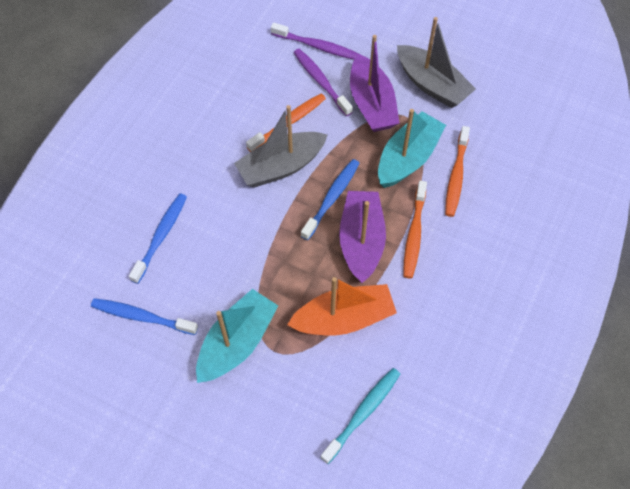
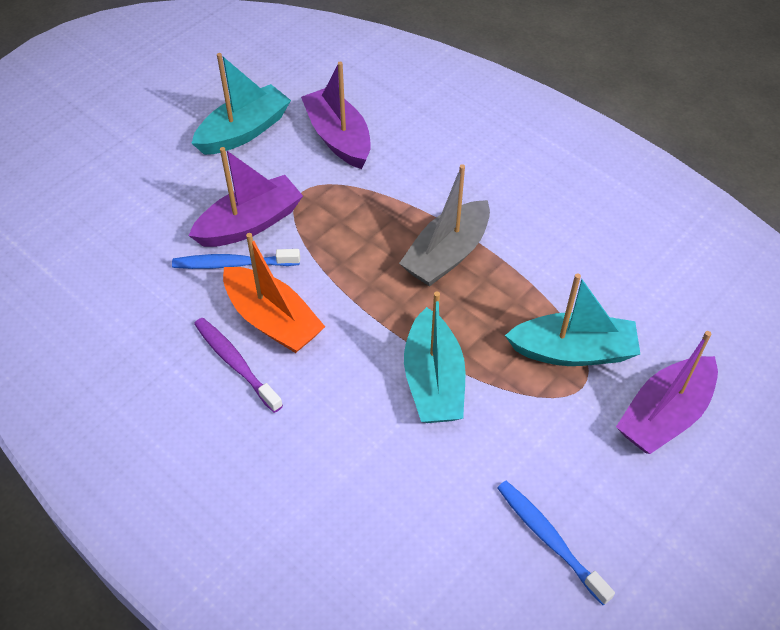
blue toothbrush: [91,298,198,335] [129,193,187,284] [301,159,360,240] = 3 -> [172,249,300,269] [497,481,615,605] = 2
grey boat: [234,105,327,187] [397,17,476,108] = 2 -> [399,164,490,286] = 1
orange toothbrush: [246,94,326,152] [403,181,427,278] [445,126,470,217] = 3 -> none = 0
purple boat: [339,191,386,283] [350,35,400,132] = 2 -> [189,147,303,247] [301,62,371,169] [616,331,718,454] = 3
purple toothbrush: [271,22,359,60] [294,49,353,116] = 2 -> [194,318,283,413] = 1
turquoise boat: [196,289,278,383] [378,109,446,188] = 2 -> [191,53,291,155] [404,291,466,423] [505,273,640,366] = 3
turquoise toothbrush: [320,368,400,464] = 1 -> none = 0

